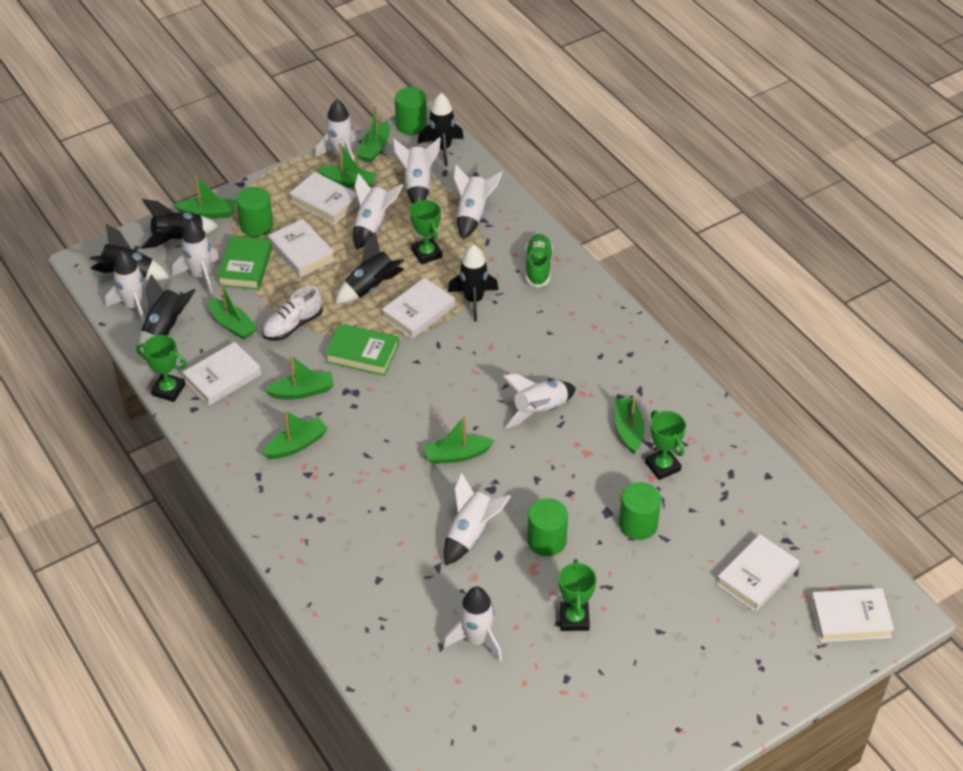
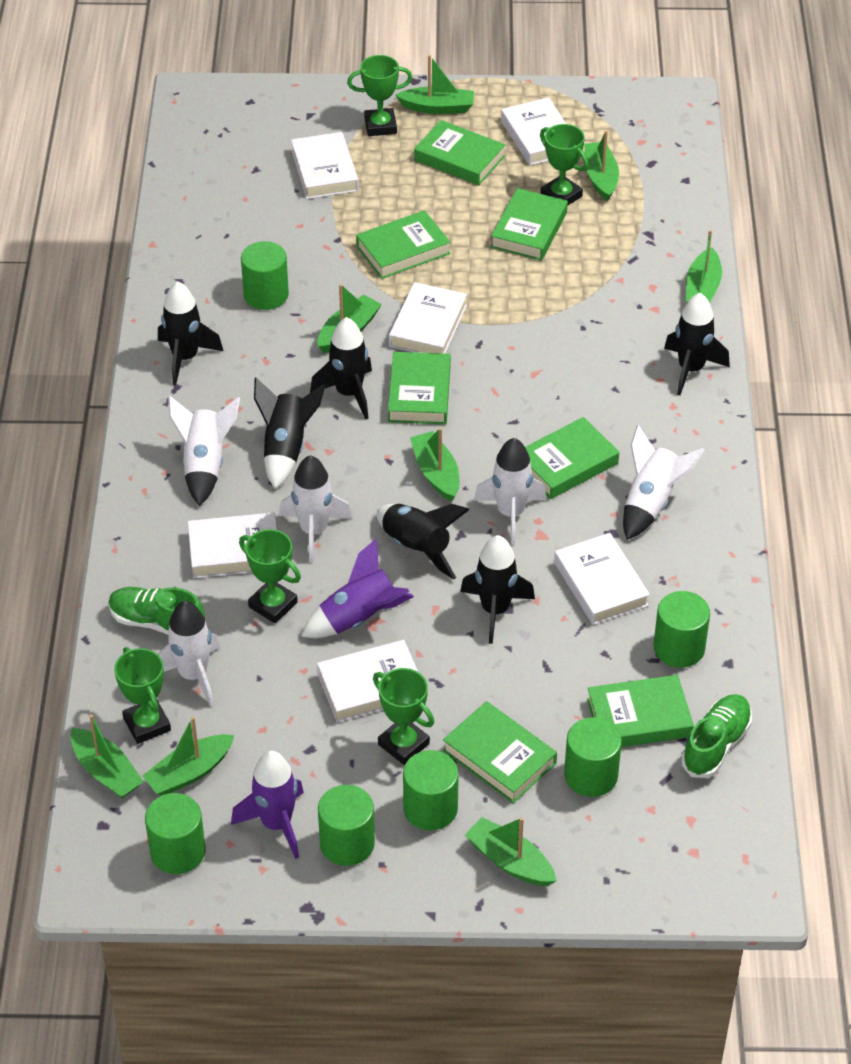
green book: [217,236,272,290] [325,324,399,376] = 2 -> [356,210,450,279] [388,352,451,424] [414,120,505,185] [443,701,557,803] [491,188,568,261] [525,417,619,499] [587,675,694,747] = 7
green cylinder: [236,187,273,237] [395,87,427,135] [527,498,568,556] [619,482,661,540] = 4 -> [145,793,206,874] [241,241,289,310] [318,785,375,866] [403,750,459,831] [564,717,622,797] [654,591,710,668] = 6
green shoe: [526,234,553,288] = 1 -> [108,587,205,635] [681,694,752,778] = 2
green trophy: [136,335,187,402] [410,200,442,265] [559,559,597,631] [645,410,686,480] = 4 -> [114,647,171,744] [239,529,301,623] [347,55,412,136] [373,668,434,765] [540,124,588,205] = 5
purple rocket: none = 0 -> [231,751,304,859] [301,539,414,638] = 2
white rocket: [105,251,149,324] [173,220,220,294] [315,99,356,162] [353,173,403,250] [392,137,441,204] [443,587,502,662] [444,472,511,566] [453,164,502,240] [503,374,576,428] = 9 -> [158,601,220,707] [168,395,240,506] [279,455,352,563] [474,438,546,545] [623,425,704,540] = 5
white shoe: [262,286,323,341] = 1 -> none = 0

